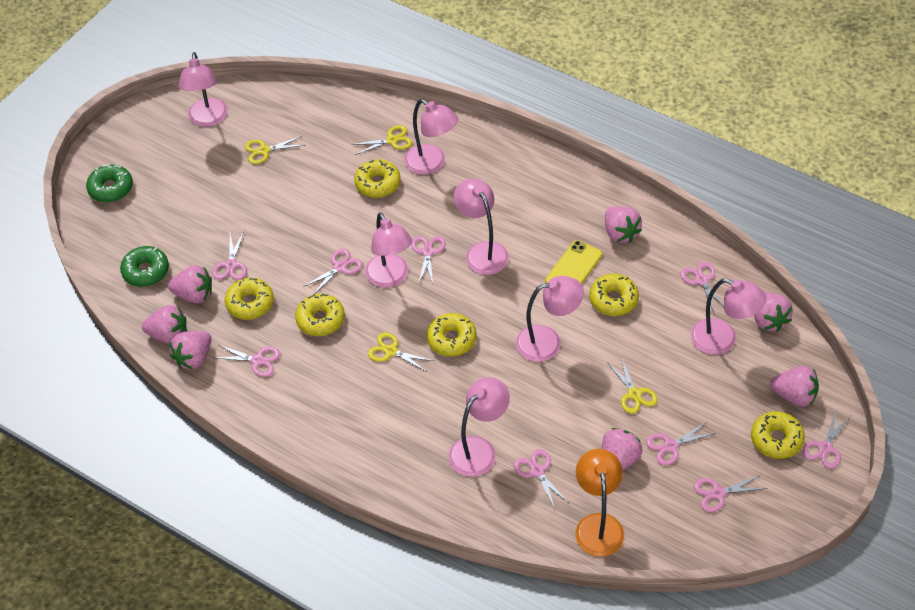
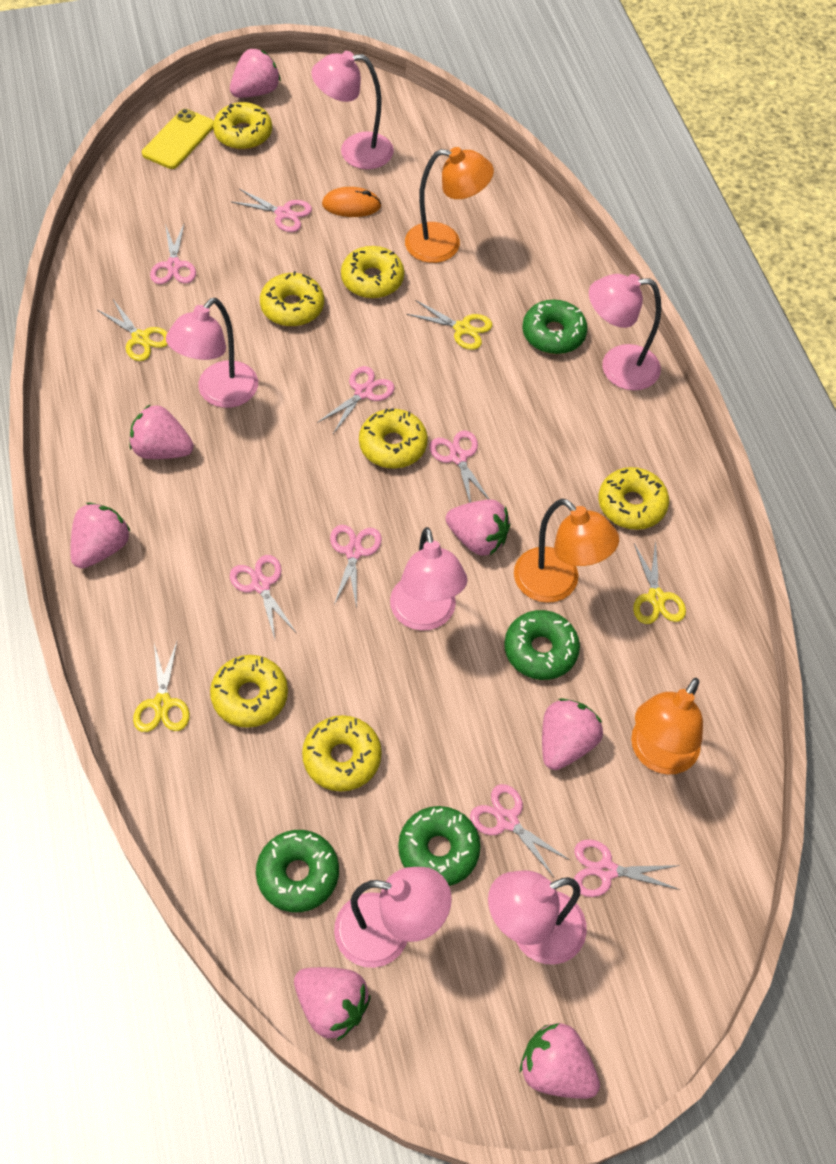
green donut: [86,164,133,203] [120,246,169,287] = 2 -> [256,830,339,912] [398,806,480,886] [504,610,580,680] [522,299,588,354] = 4
orange lamp: [576,449,624,557] = 1 -> [405,147,494,263] [514,499,619,603] [631,678,703,774] = 3
orange mouse: none = 0 -> [322,187,381,217] = 1
pink lamp: [178,52,228,127] [365,212,412,288] [404,99,458,175] [449,377,510,477] [454,179,509,275] [516,276,584,362] [691,278,766,355] = 7 -> [166,298,258,408] [311,51,394,169] [334,867,452,968] [390,527,468,631] [488,870,587,965] [589,274,661,390] = 6
pink scissors: [212,232,247,280] [215,345,280,377] [303,249,363,295] [411,236,446,285] [514,449,569,510] [646,421,716,466] [681,262,724,315] [694,475,767,512] [803,410,850,469] = 9 -> [150,224,196,284] [230,555,296,639] [231,189,312,232] [317,366,394,434] [330,525,382,608] [429,430,490,503] [470,784,571,877] [574,839,680,897] = 8
yellow donut: [225,278,274,320] [295,293,345,336] [354,159,401,198] [427,313,477,357] [589,274,639,316] [751,411,805,459] = 6 -> [210,655,288,728] [213,102,272,150] [260,271,324,326] [302,715,382,791] [341,246,404,298] [359,408,428,469] [598,467,669,530] = 7

